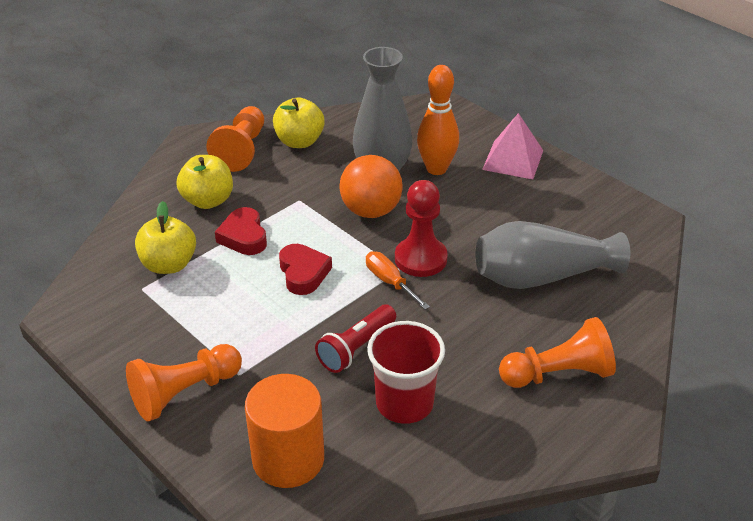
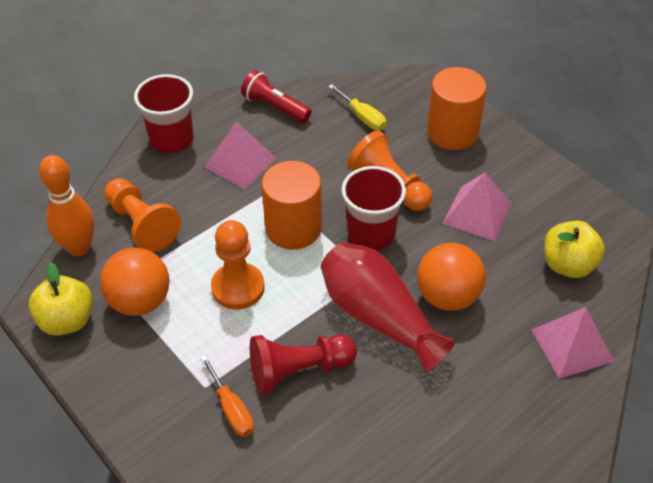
grey vase: [353,47,412,171] [476,221,630,289] = 2 -> none = 0
orange ball: [340,155,403,218] = 1 -> [100,248,170,316] [417,243,486,311] = 2
orange cylinder: [245,374,324,488] = 1 -> [262,161,322,250] [427,67,487,150] = 2
pink pyramid: [482,113,543,179] = 1 -> [204,122,277,189] [443,173,512,241] [532,307,614,379] = 3
red cup: [367,321,445,424] = 1 -> [134,74,193,153] [342,166,406,250] = 2
red heart: [215,207,267,255] [279,244,332,295] = 2 -> none = 0
red vase: none = 0 -> [321,242,455,373] = 1
yellow apple: [135,201,196,274] [177,155,233,209] [273,97,325,148] = 3 -> [29,262,93,336] [544,221,605,278] = 2
yellow screwdriver: none = 0 -> [328,84,386,130] = 1

